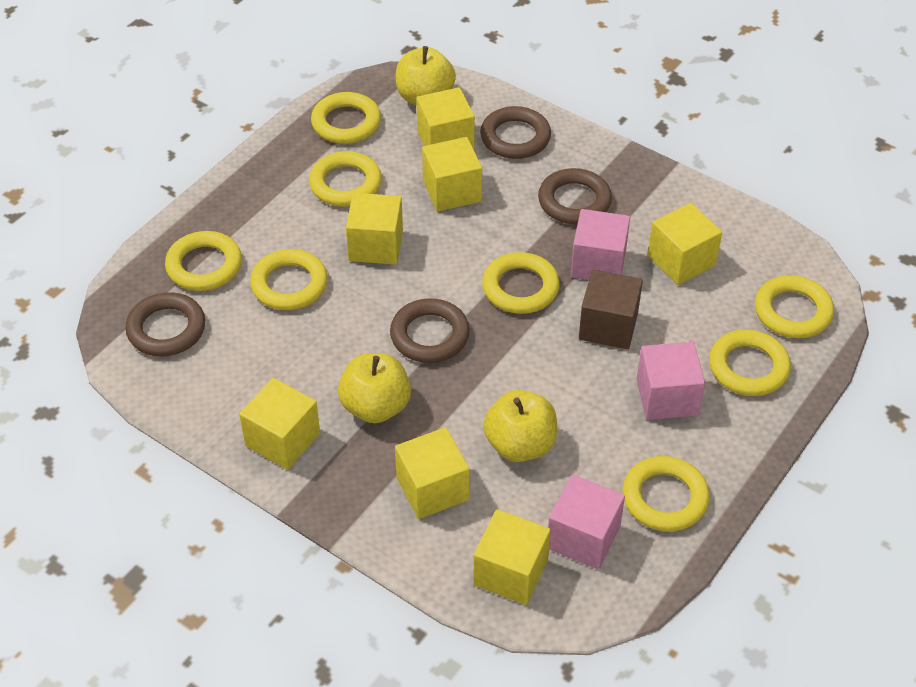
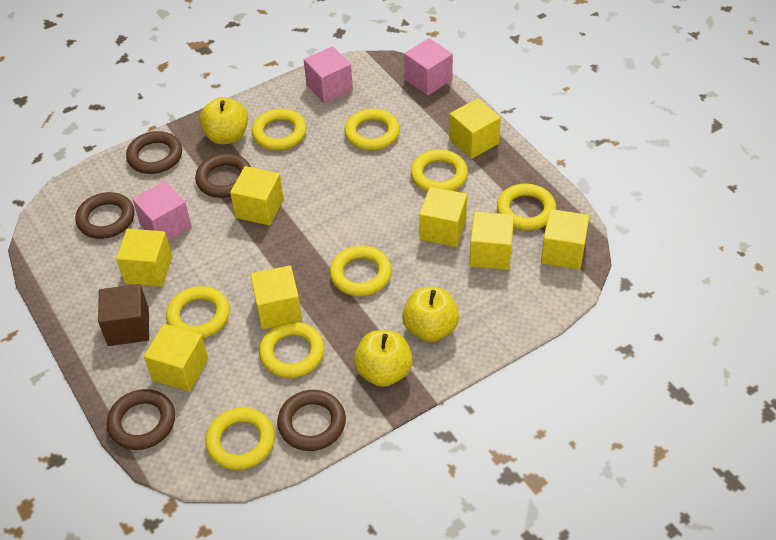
brown ring: [125,292,205,357] [390,298,470,363] [480,106,551,159] [538,168,612,224] = 4 -> [75,192,135,239] [107,389,175,450] [126,131,182,174] [195,154,251,198] [277,390,346,451] = 5
yellow cube: [239,378,320,470] [346,193,403,265] [395,427,469,519] [416,87,475,149] [422,137,482,212] [473,509,551,605] [648,203,722,285] = 7 -> [116,229,172,287] [144,324,208,392] [230,166,284,225] [250,265,302,329] [419,187,467,247] [449,98,501,159] [469,212,514,270] [541,209,590,270] = 8

